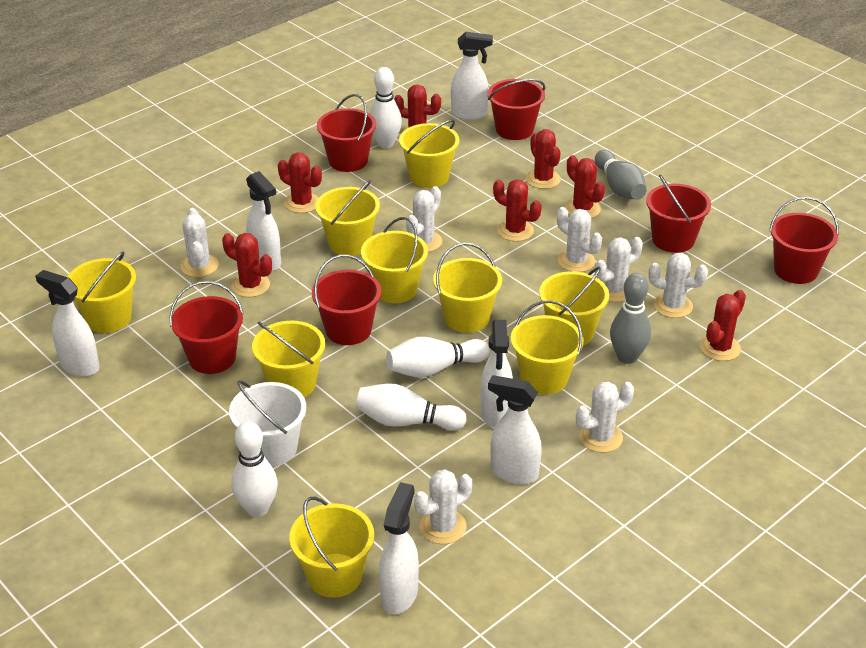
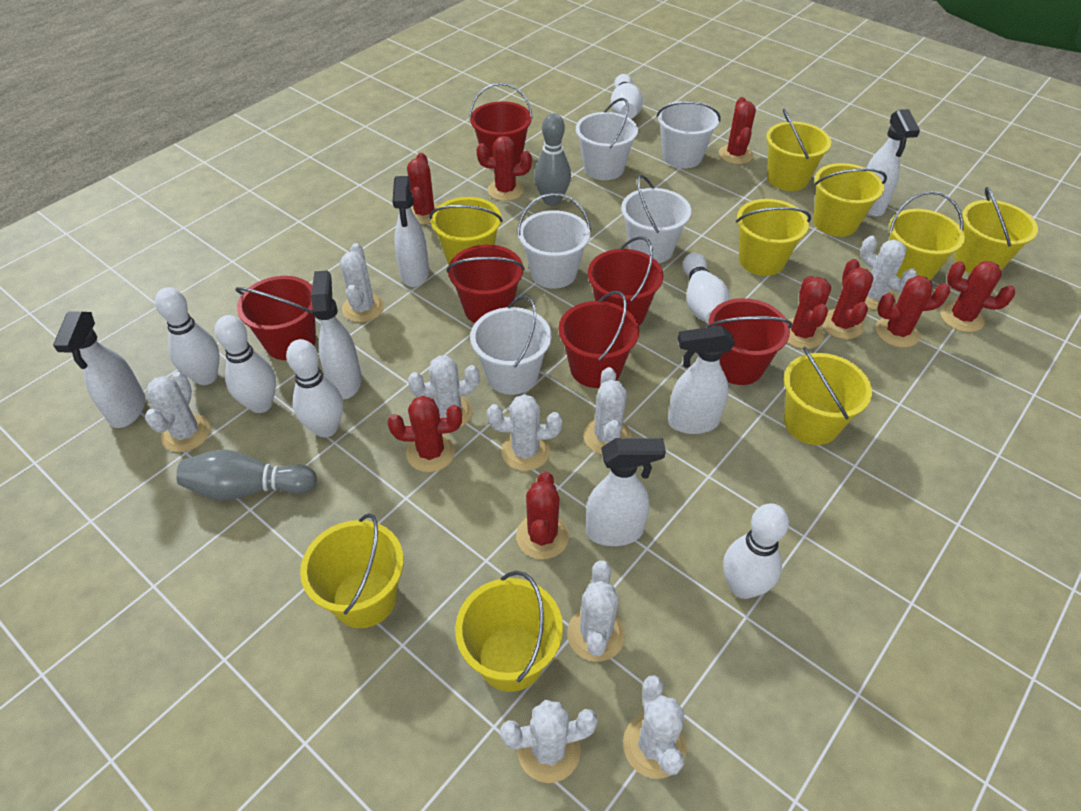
red cactus: [222,233,272,297] [278,152,322,213] [394,85,441,133] [493,179,542,242] [526,129,561,189] [565,155,605,218] [700,290,746,361] = 7 -> [388,396,462,472] [407,153,439,225] [477,136,532,201] [516,472,569,559] [719,97,756,164] [787,276,831,349] [821,259,874,339] [875,275,950,348] [940,261,1015,332] = 9
white bowling pin: [232,421,278,517] [356,383,467,431] [370,67,402,148] [386,337,489,378] = 4 -> [155,287,220,385] [215,315,276,413] [286,339,343,437] [611,74,643,119] [683,253,730,324] [723,503,789,599] = 6
white bucket: [229,381,306,466] = 1 -> [470,295,551,395] [517,193,591,289] [576,98,638,180] [621,175,691,263] [656,101,721,168] = 5
white cactus: [181,208,219,277] [406,186,442,252] [414,469,472,544] [557,207,602,272] [576,382,634,453] [595,237,643,302] [648,253,708,318] = 7 -> [145,372,211,452] [340,243,384,322] [408,356,480,428] [487,394,562,471] [500,700,598,783] [567,560,625,662] [583,367,632,455] [623,675,687,779] [861,236,917,310] = 9

